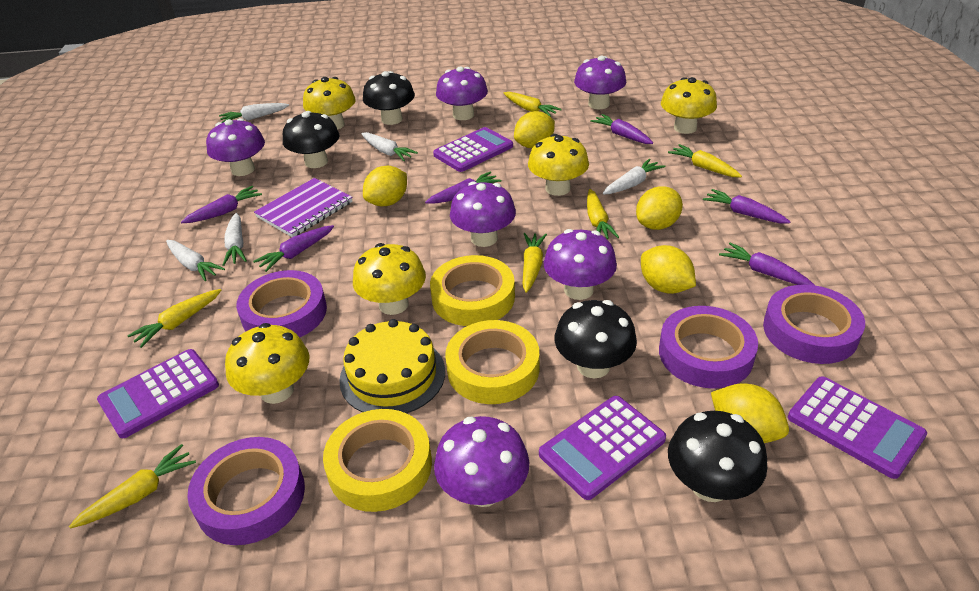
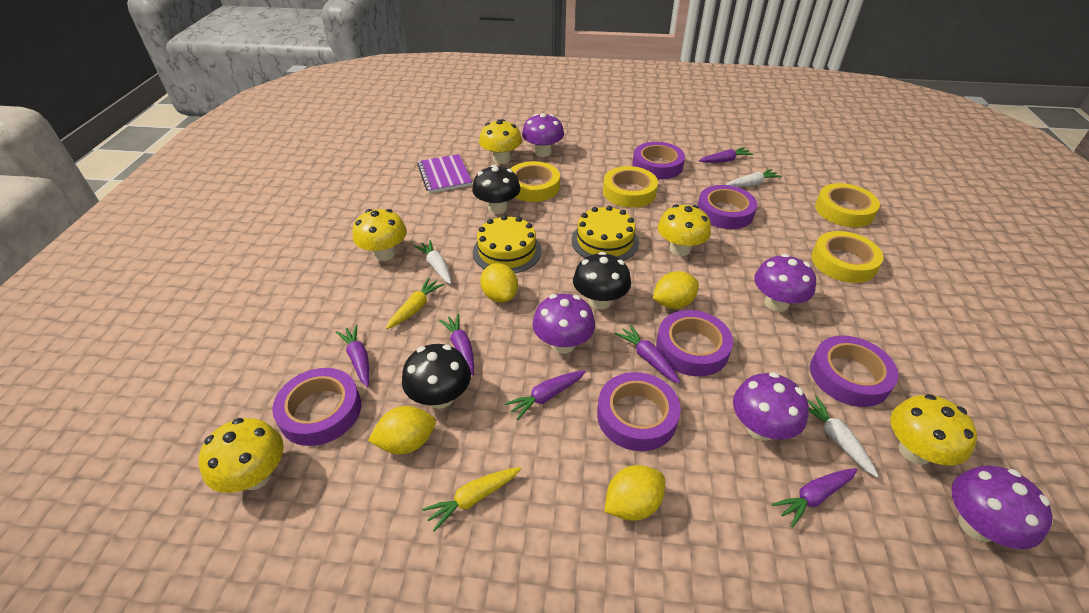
black mushroom: [283,111,340,168] [363,71,415,125] [555,300,637,378] [668,411,767,502] = 4 -> [402,344,471,409] [472,165,521,214] [573,252,631,309] = 3
purple calculator: [97,349,219,438] [433,127,513,172] [539,396,666,500] [788,376,927,479] = 4 -> none = 0
purple mushroom: [206,118,265,176] [434,416,529,507] [436,67,488,120] [450,181,516,247] [544,229,617,300] [574,56,626,109] = 6 -> [522,113,564,157] [532,294,595,354] [733,372,809,441] [754,254,816,312] [951,465,1053,549] = 5
purple tape: [187,437,305,545] [236,270,327,337] [659,306,758,389] [763,285,865,364] = 4 -> [272,368,361,446] [597,372,681,451] [632,142,685,179] [656,310,733,376] [697,185,757,229] [810,336,898,407] = 6
white carrot: [166,240,225,281] [219,103,289,123] [223,213,247,266] [361,132,418,161] [603,158,666,195] = 5 -> [414,240,451,284] [726,169,782,187] [807,396,879,478] = 3
yellow cake: [339,319,445,413] = 1 -> [473,215,542,273] [571,206,639,261] = 2
yellow carrot: [69,444,196,529] [127,289,221,348] [504,92,562,117] [522,233,547,293] [587,189,619,239] [668,144,742,177] = 6 -> [386,278,444,329] [422,467,521,532] = 2
yellow lemon: [363,166,407,206] [514,111,555,148] [636,186,683,230] [641,245,696,294] [711,383,789,443] = 5 -> [368,406,436,454] [480,263,518,303] [604,465,665,521] [653,271,699,309] = 4
yellow tape: [323,409,432,512] [430,255,515,326] [445,320,539,404] = 3 -> [510,161,560,202] [603,166,658,208] [811,231,884,283] [815,183,880,227] = 4

